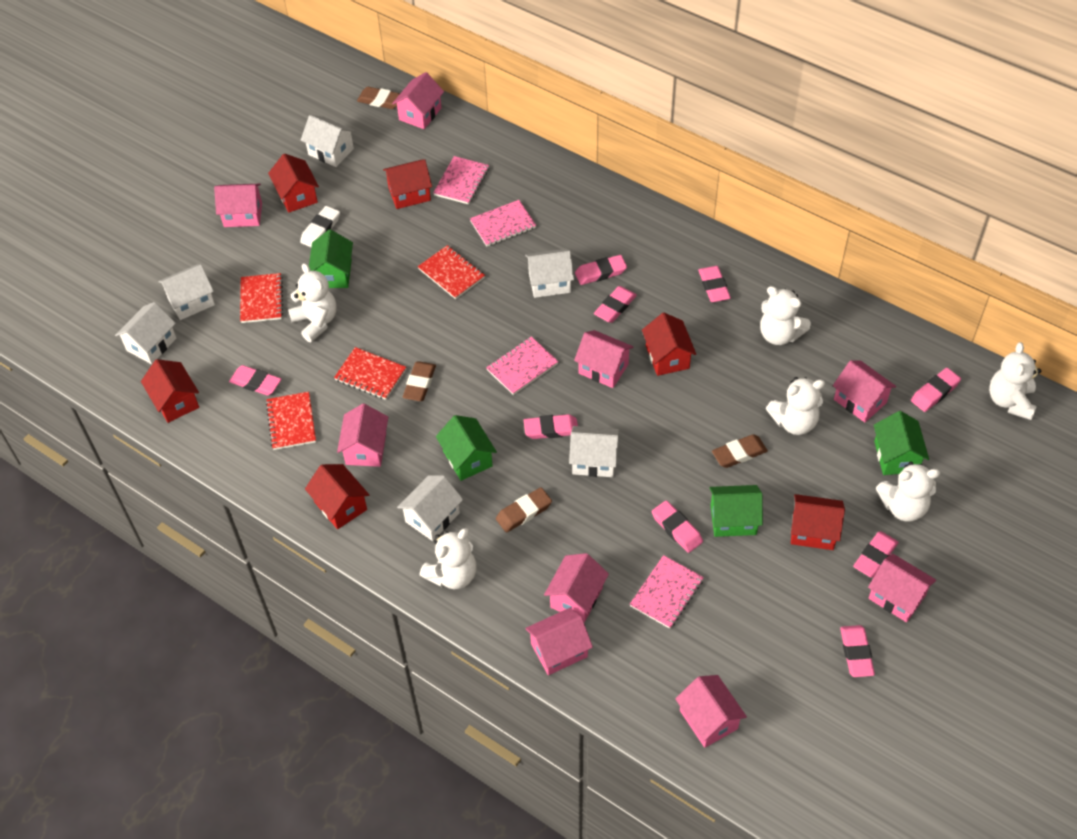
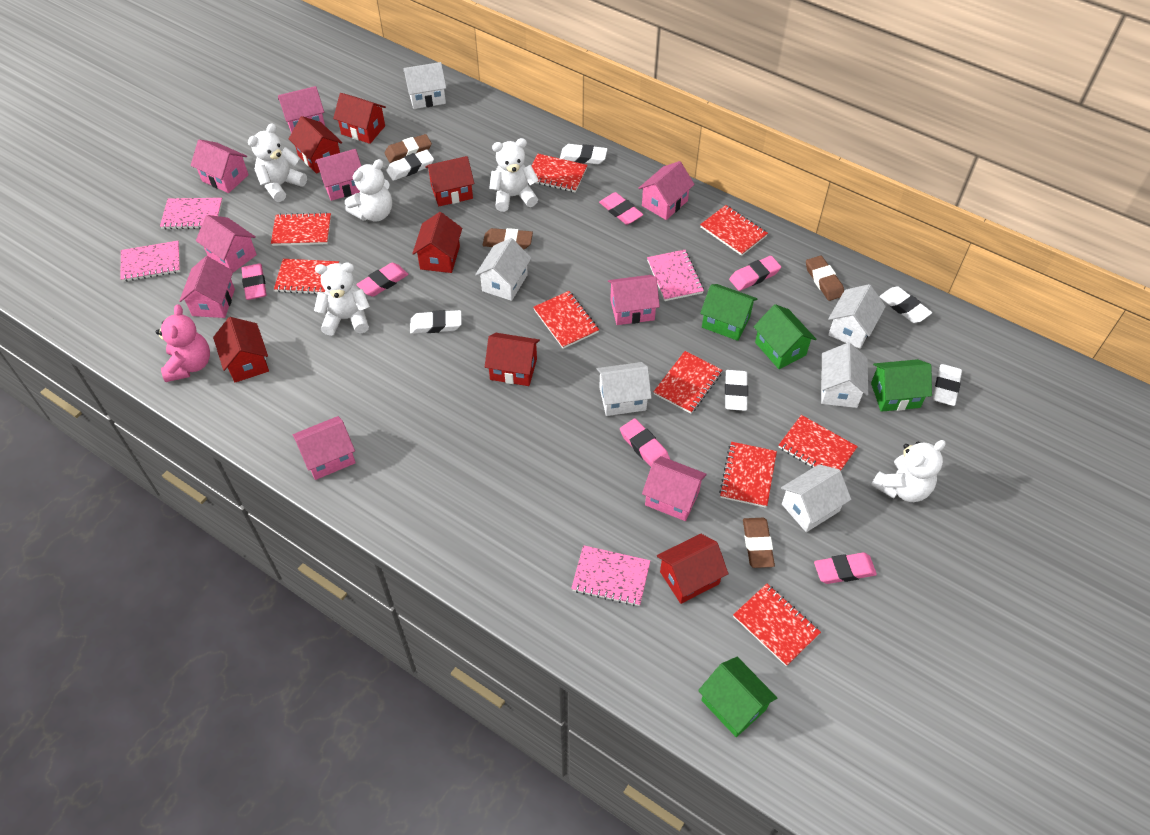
pink eraser: [229,365,281,396] [524,414,578,439] [575,255,627,285] [594,286,637,323] [652,500,703,553] [698,266,731,302] [840,625,875,677] [853,531,899,578] [911,368,961,412] = 9 -> [241,263,267,300] [356,263,408,297] [599,192,643,225] [620,418,670,467] [729,256,781,291] [814,553,877,584] = 6
pink teddy bear: none = 0 -> [156,304,210,382] = 1
red house: [141,359,199,423] [268,154,319,213] [305,464,369,529] [383,159,432,209] [642,313,696,376] [791,494,845,550] = 6 -> [213,317,269,382] [289,116,342,174] [333,93,386,144] [412,212,462,273] [425,156,474,206] [485,333,540,386] [657,534,728,604] = 7
red notebook: [240,273,283,323] [266,392,316,450] [334,347,406,400] [418,245,485,299] = 4 -> [271,212,331,246] [274,259,339,294] [531,154,588,192] [533,291,599,349] [653,351,722,414] [700,205,768,256] [719,442,777,508] [733,584,821,666] [779,415,858,471] = 9
white eraser: [300,206,340,247] = 1 -> [386,150,434,181] [410,310,462,334] [560,144,607,164] [725,370,748,411] [879,286,932,323] [933,364,962,406] = 6
white teddy bear: [288,263,337,342] [419,528,477,589] [760,286,811,345] [766,377,825,435] [876,462,940,522] [989,342,1041,420] = 6 -> [248,123,307,202] [314,263,370,336] [345,159,392,221] [489,138,539,212] [871,440,946,502] = 5

